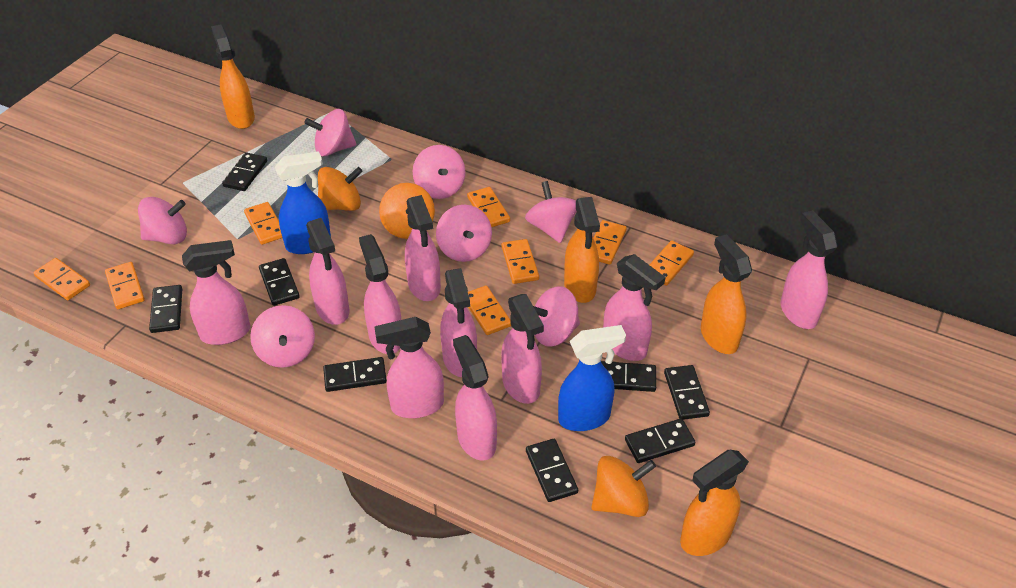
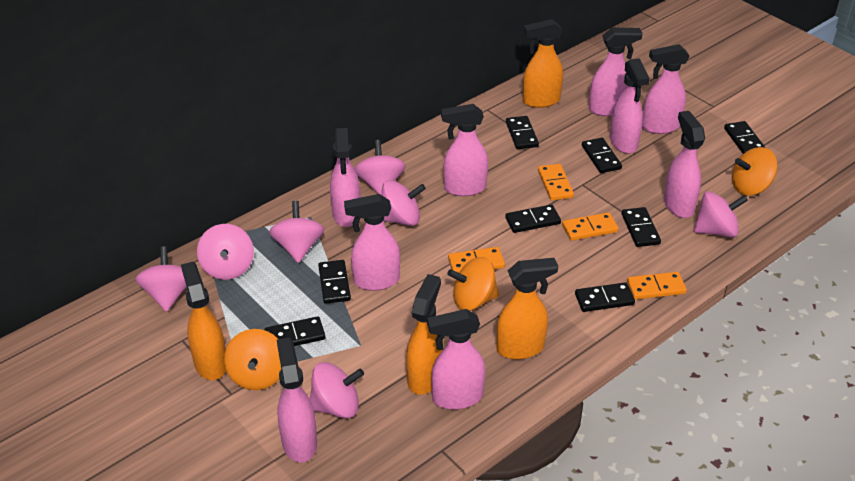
blue spray bottle: [275,151,331,254] [558,325,626,431] = 2 -> none = 0
orange domino: [33,258,90,300] [105,262,145,309] [244,202,282,245] [467,187,510,227] [468,285,511,335] [502,239,539,284] [593,220,627,265] [649,241,694,286] = 8 -> [448,247,505,273] [538,164,574,201] [562,212,619,241] [627,272,687,299] = 4
pink spray bottle: [182,240,250,345] [306,218,349,325] [359,234,401,354] [374,317,444,418] [405,195,441,301] [440,268,477,377] [453,335,497,461] [501,294,544,404] [603,254,666,361] [781,210,838,329] = 10 -> [277,337,317,463] [330,128,360,227] [344,194,400,291] [427,309,485,410] [441,104,488,196] [589,28,643,116] [610,58,650,154] [642,44,689,134] [664,111,705,218] = 9

